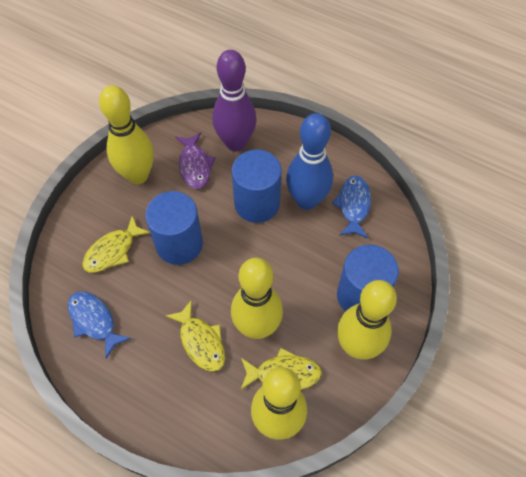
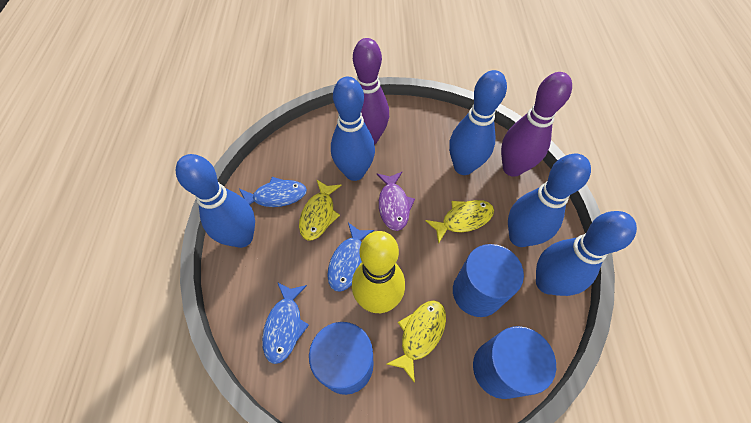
blue bowling pin: [286,113,333,210] = 1 -> [176,154,255,248] [331,77,375,181] [449,70,507,175] [508,154,591,247] [536,211,637,296] = 5
blue fish: [68,292,132,359] [332,176,371,238] = 2 -> [239,177,307,207] [262,282,309,364] [327,222,374,291] = 3
purple bowling pin: [212,50,256,151] = 1 -> [353,38,389,145] [501,72,572,177] = 2
yellow bowling pin: [99,85,154,184] [231,258,283,339] [251,367,307,440] [337,280,397,360] = 4 -> [352,231,405,313] = 1

